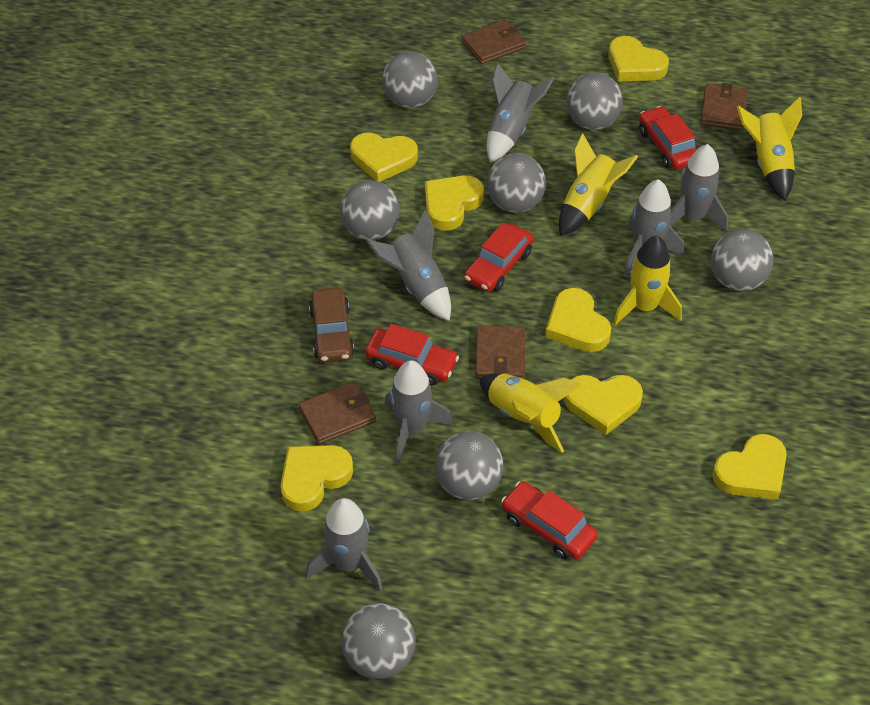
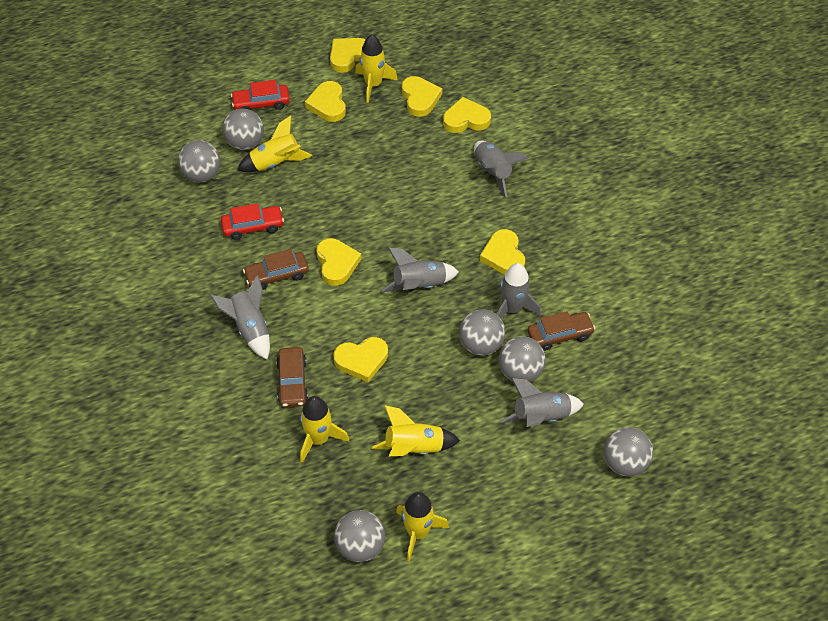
brown car: [309,287,354,363] = 1 -> [243,249,309,290] [276,347,308,407] [528,311,595,351] = 3
brown wallet: [299,382,376,444] [462,20,526,64] [476,325,525,379] [701,83,748,130] = 4 -> none = 0
grey ball: [340,180,400,241] [341,603,416,679] [382,52,438,108] [435,431,504,500] [487,153,546,213] [566,73,623,130] [711,229,774,291] = 7 -> [178,140,220,182] [222,109,264,150] [334,510,385,562] [459,309,505,356] [498,336,546,382] [603,427,653,477] = 6
grey rocket: [306,498,383,592] [366,210,451,321] [385,360,453,463] [487,63,554,162] [624,179,684,276] [670,144,728,232] = 6 -> [211,275,270,359] [381,248,459,293] [474,141,528,198] [497,263,541,319] [500,378,584,427] = 5
red car: [365,324,459,385] [464,223,534,292] [501,482,598,559] [639,106,697,170] = 4 -> [221,203,284,240] [231,80,290,110] = 2
yellow rocket: [479,373,583,453] [559,133,638,236] [613,235,682,325] [737,97,802,200] = 4 -> [237,115,312,172] [300,396,349,463] [355,34,398,103] [371,405,460,456] [396,492,449,562] = 5

